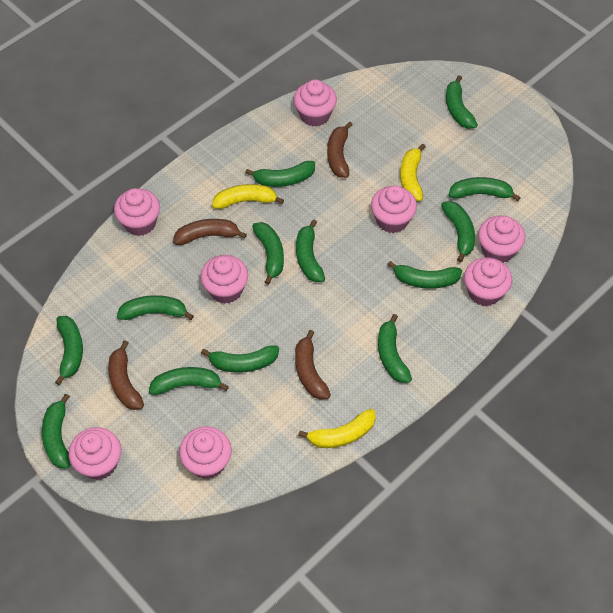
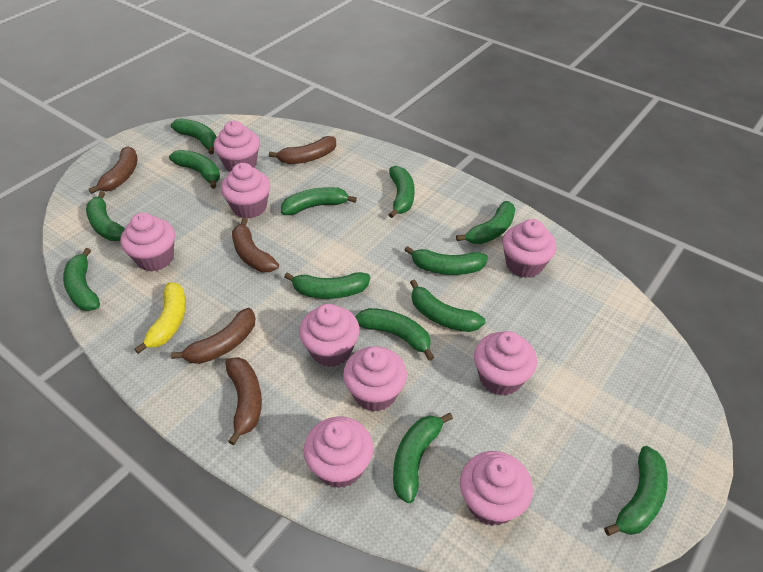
brown banana: [108,340,144,410] [173,219,247,245] [295,330,331,400] [327,122,353,178] = 4 -> [89,146,137,194] [171,308,255,364] [226,357,262,445] [232,218,279,272] [269,136,336,164] = 5
pink cupcake: [69,427,121,480] [114,188,160,236] [179,426,232,479] [200,255,248,304] [294,79,337,127] [371,186,417,233] [464,257,512,306] [478,216,525,263] = 8 -> [121,213,175,272] [214,121,260,172] [221,163,270,219] [299,304,360,367] [304,417,373,488] [343,346,407,412] [460,451,533,526] [474,331,537,396] [502,219,556,278] = 9
yellow banana: [212,184,284,209] [298,409,376,448] [400,144,426,201] = 3 -> [134,282,186,354] = 1

